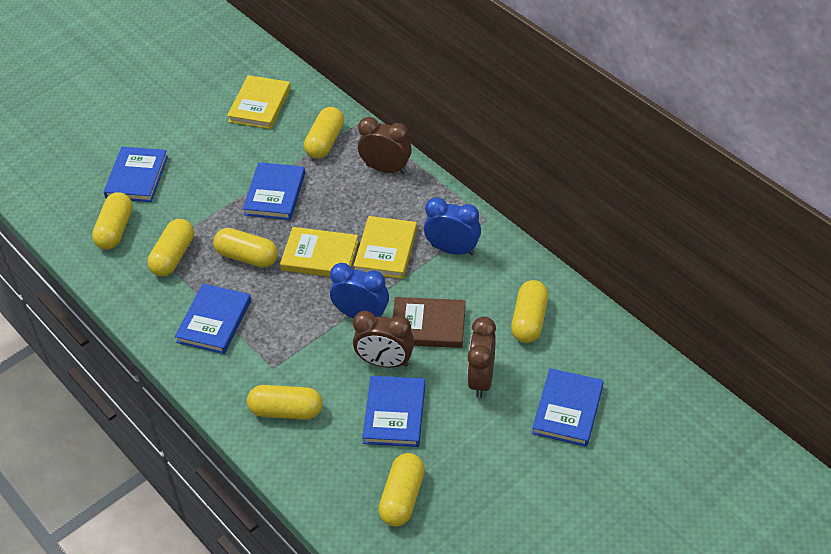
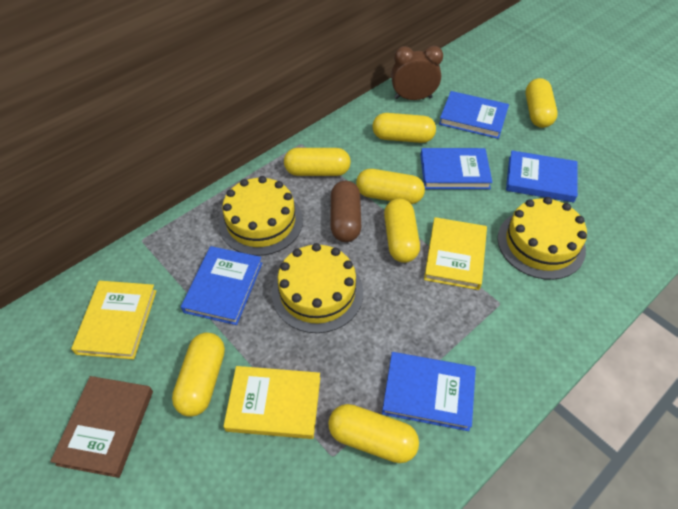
blue clock: [330,263,389,318] [424,197,481,255] = 2 -> none = 0
brown capsule: none = 0 -> [331,181,361,242] = 1
brown clock: [353,311,414,368] [358,117,412,174] [467,317,496,398] = 3 -> [391,46,443,100] = 1
yellow cake: none = 0 -> [219,176,303,256] [272,243,363,333] [498,197,587,280] = 3

